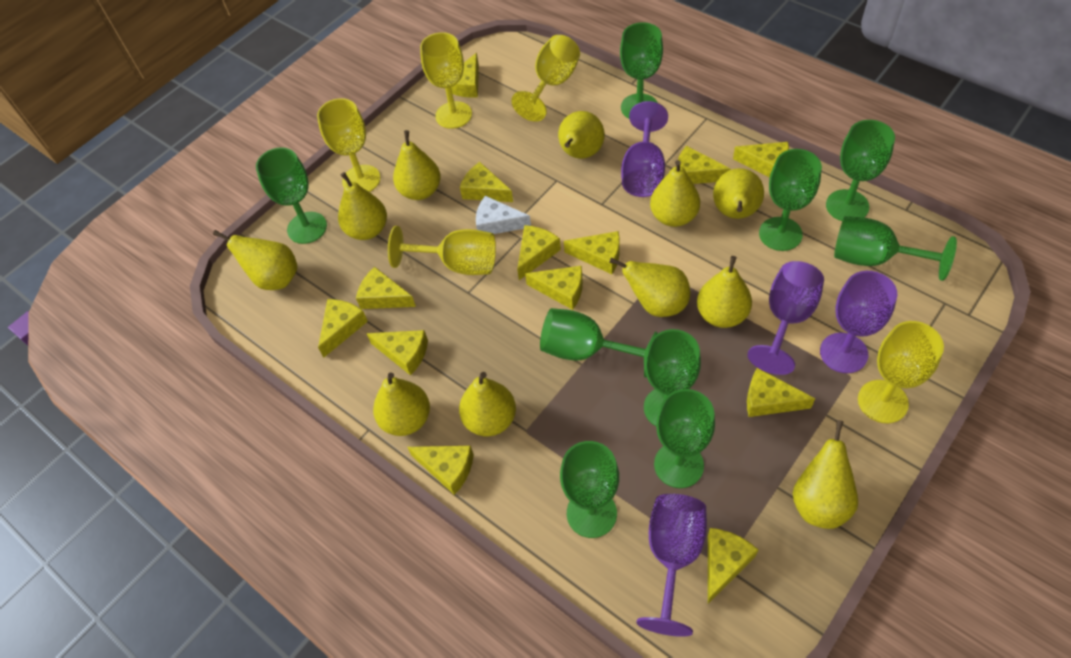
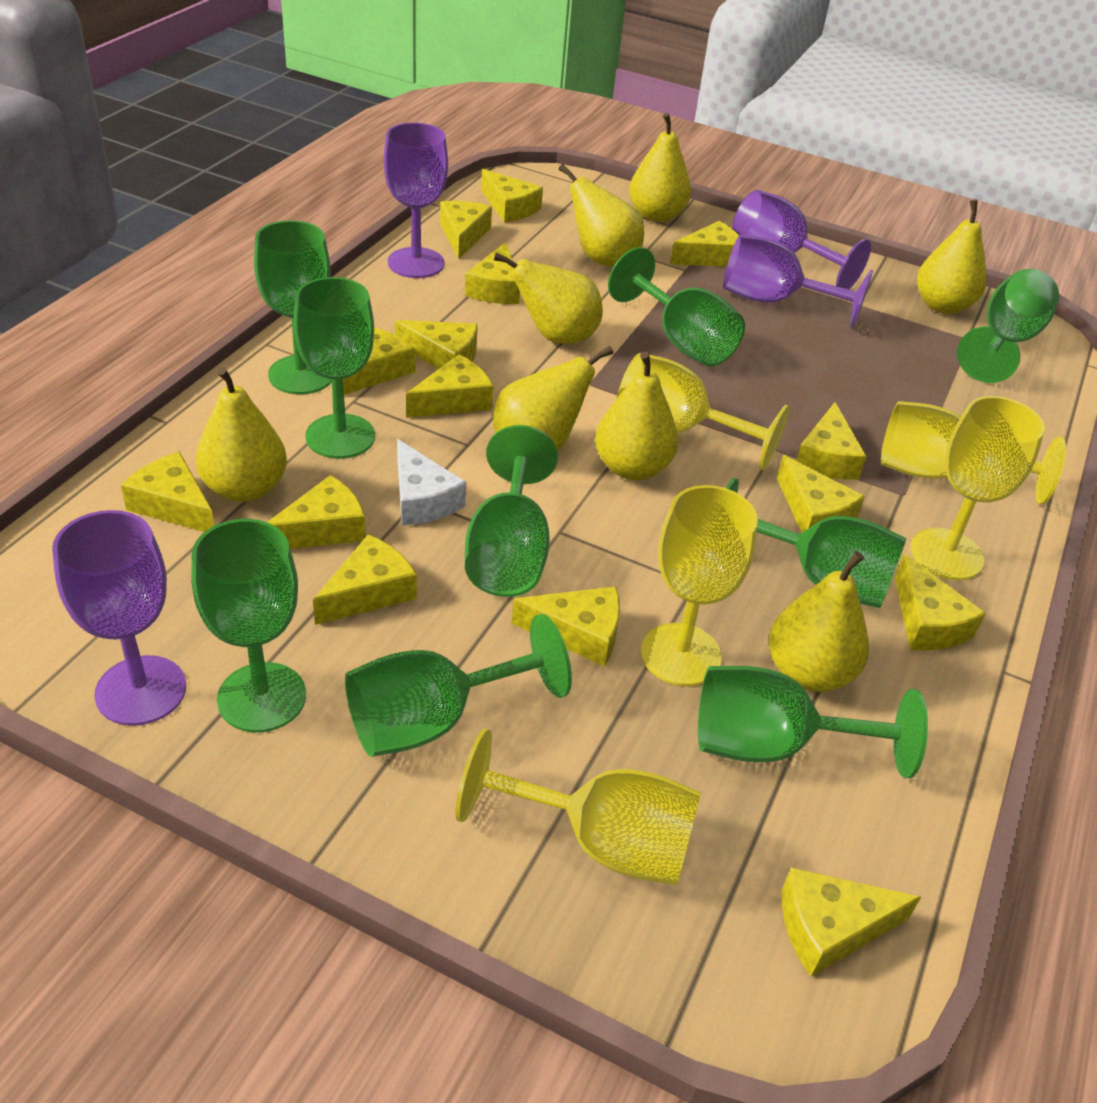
yellow cheese: [318,299,368,358] [356,267,416,309] [366,330,428,376] [407,446,474,495] [451,53,479,98] [460,162,513,202] [517,225,561,280] [525,266,583,310] [564,231,620,274] [678,146,731,184] [708,528,758,604] [733,142,789,177] [747,368,815,417] = 13 -> [121,452,214,532] [267,475,366,549] [313,534,417,625] [343,327,415,395] [395,320,478,369] [406,354,493,418] [440,201,492,259] [465,242,520,304] [481,169,543,223] [512,586,620,667] [670,221,739,267] [777,455,865,533] [782,867,921,977] [796,402,866,480] [895,554,986,650] = 15
yellow pear: [213,230,298,290] [338,172,387,240] [373,372,430,436] [393,130,441,200] [459,372,516,436] [558,111,605,159] [609,257,690,317] [650,160,700,227] [697,256,752,328] [713,168,764,219] [793,420,858,529] = 11 -> [196,367,287,502] [493,346,613,451] [494,252,603,344] [559,164,644,267] [595,352,678,480] [629,113,691,222] [769,551,869,692] [917,199,987,314] = 8

